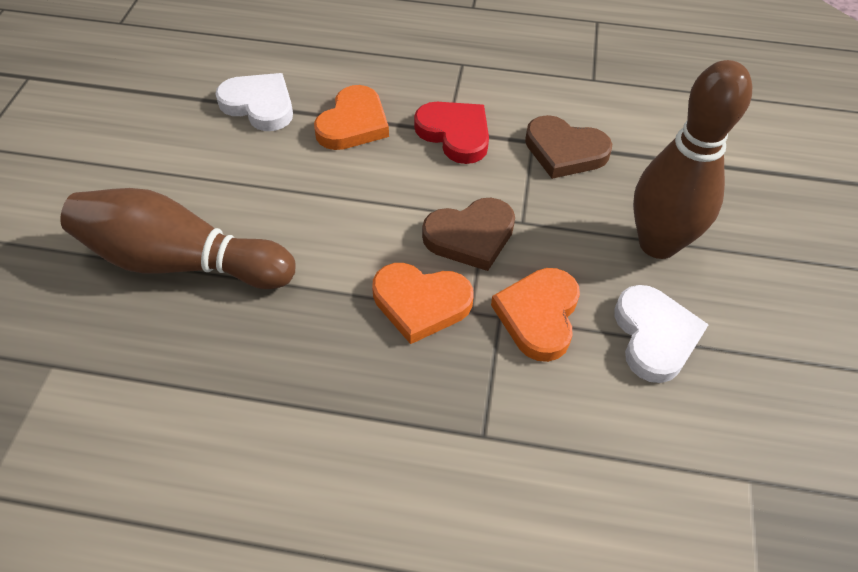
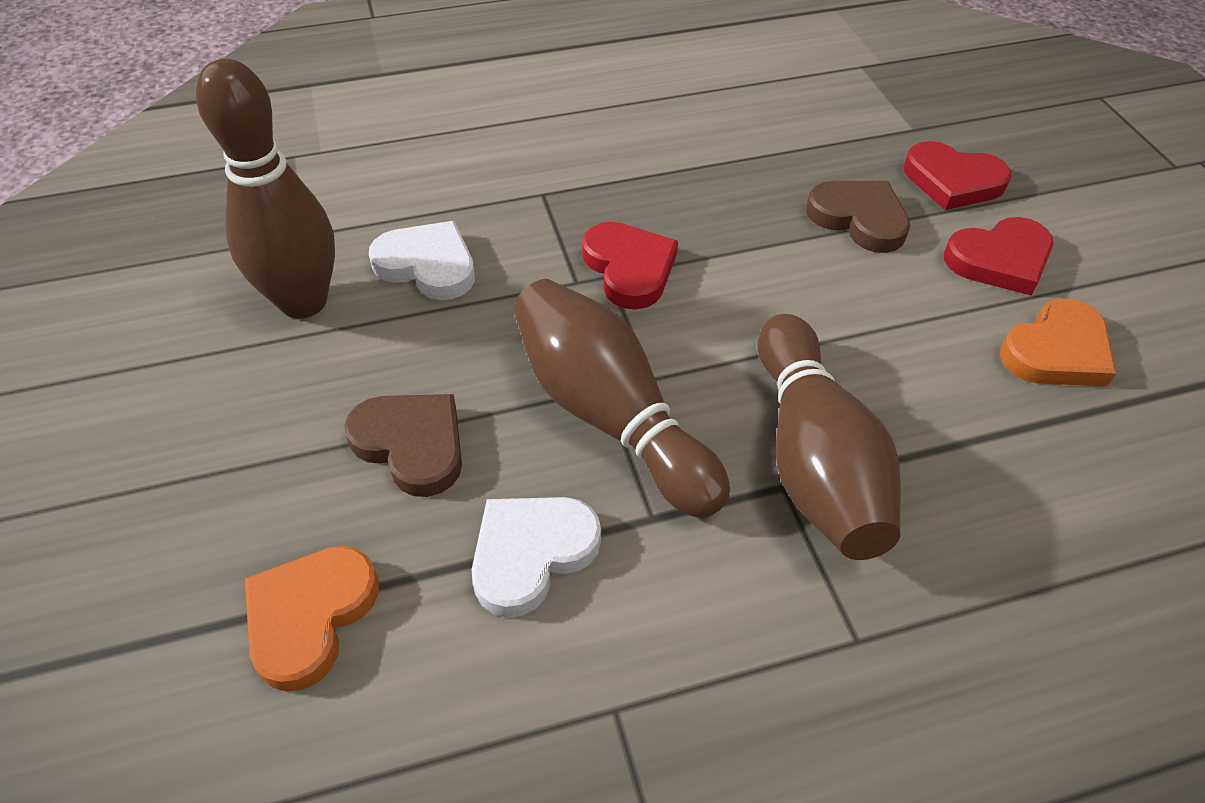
brown bowling pin: [60,188,296,289] [633,60,752,259] = 2 -> [196,59,335,319] [513,279,730,518] [757,314,901,560] = 3
orange heart: [314,85,389,150] [372,263,473,344] [491,268,580,362] = 3 -> [245,546,379,692] [1000,298,1116,386] = 2
red heart: [414,102,489,164] = 1 -> [582,222,678,310] [904,141,1012,210] [944,217,1053,295] = 3

